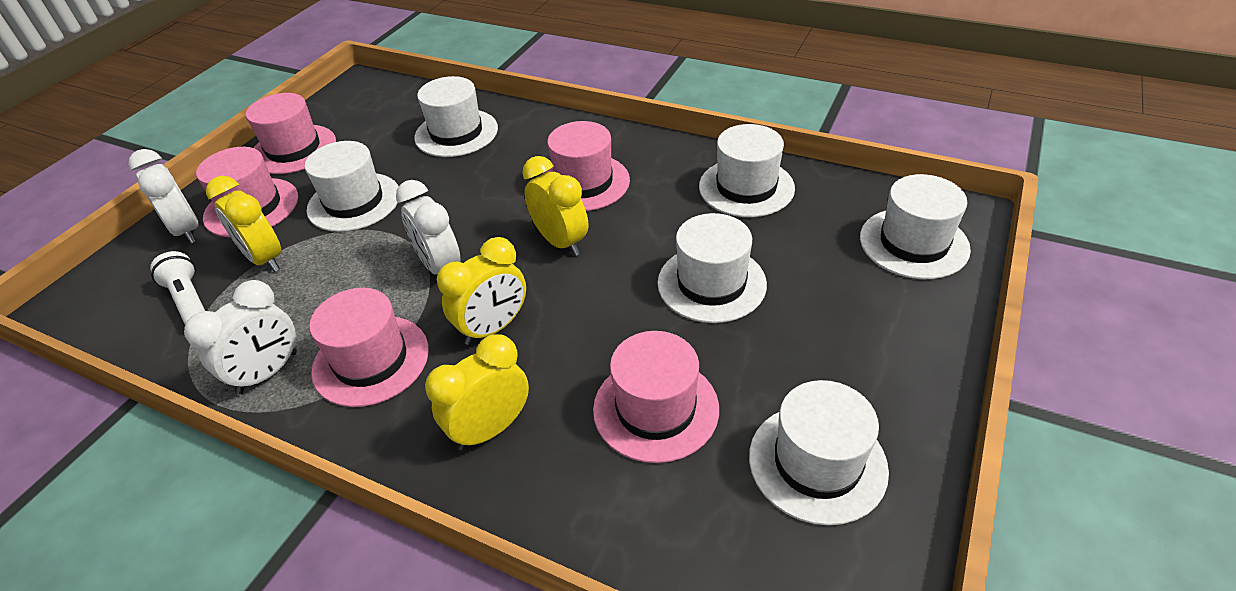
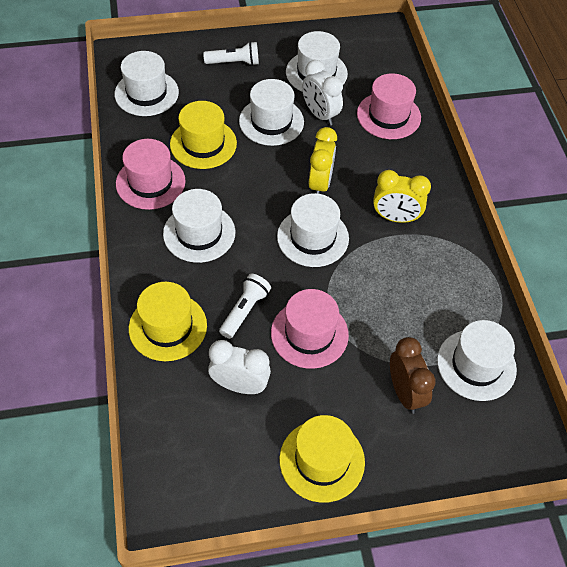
brown clock: none = 0 -> [390,337,436,414] = 1
pink hat: [196,147,298,237] [246,93,336,174] [309,288,429,407] [542,121,630,211] [593,331,719,463] = 5 -> [116,139,186,210] [271,289,349,369] [357,73,421,139] = 3
white clock: [128,149,199,244] [184,280,297,394] [396,180,461,275] = 3 -> [208,340,271,394] [302,60,343,126] = 2
white flashlight: [150,251,205,325] = 1 -> [203,41,259,66] [219,274,271,339] = 2
yellow clock: [206,176,281,272] [425,334,529,451] [437,237,526,345] [522,156,589,256] = 4 -> [309,127,337,194] [373,170,431,223] = 2
yellow hat: none = 0 -> [129,282,207,361] [170,101,237,169] [279,415,365,503] = 3

